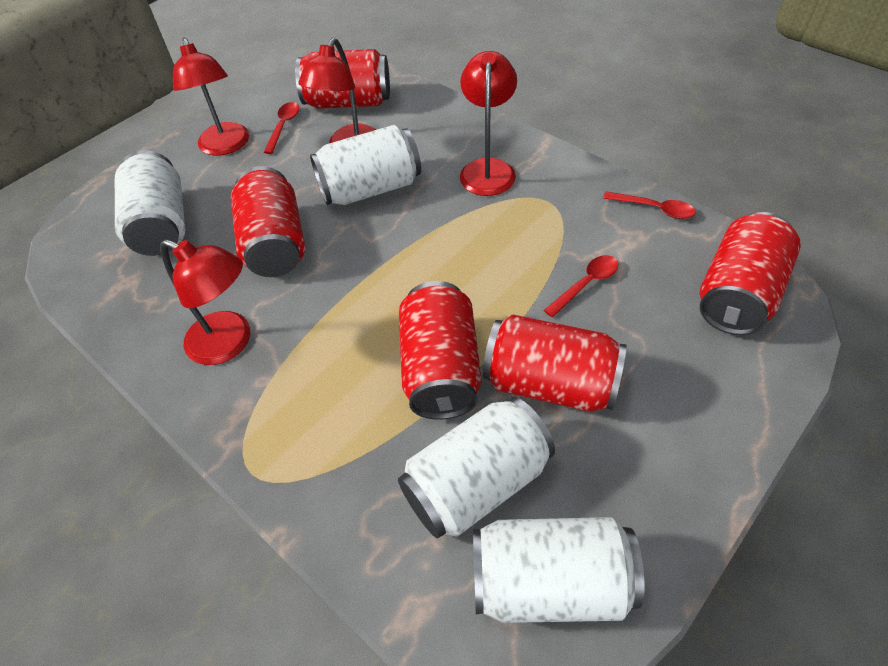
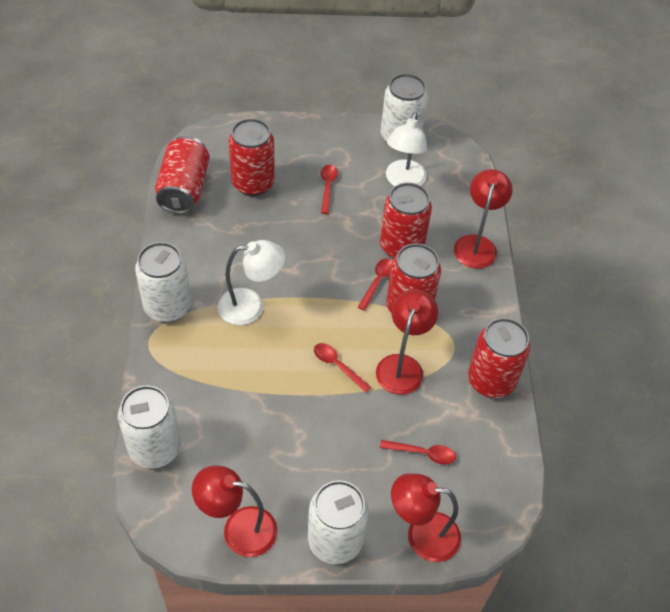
red spoon: [263,102,299,154] [544,255,618,317] [603,191,696,219] = 3 -> [314,343,371,393] [321,165,338,214] [358,258,393,311] [380,440,456,465] = 4
white lamp: none = 0 -> [217,240,285,325] [386,112,427,186] = 2

